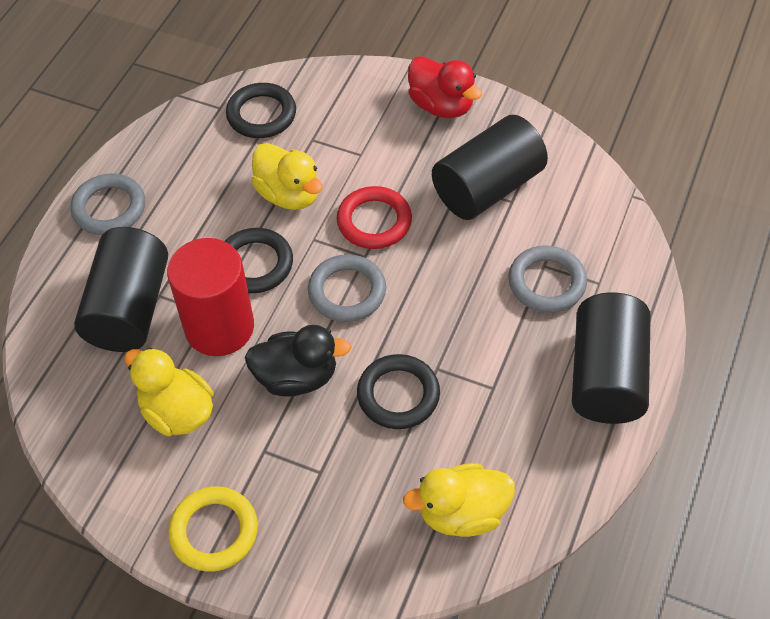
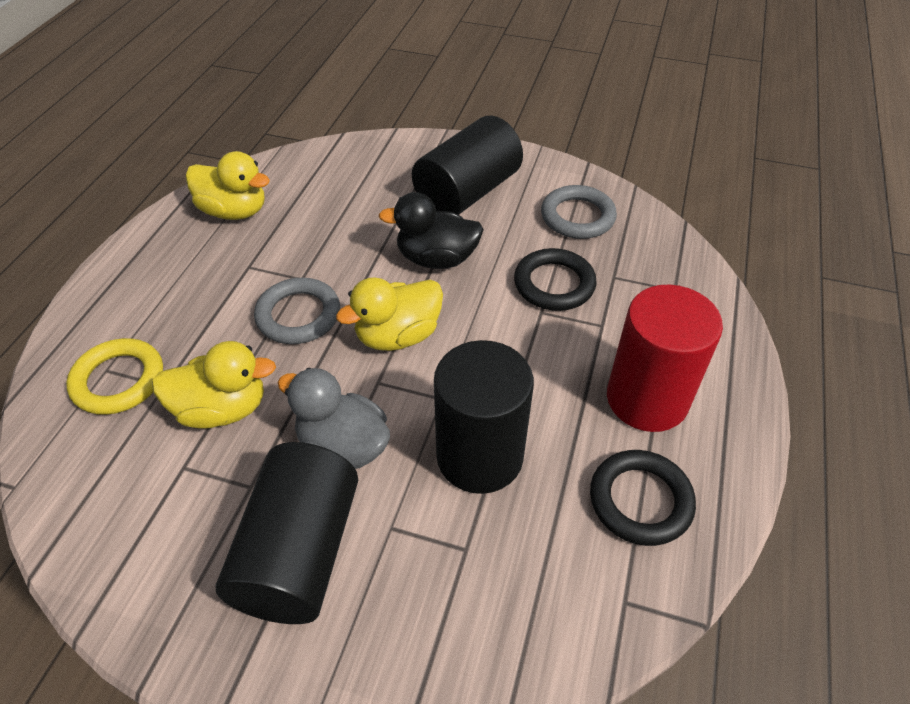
black ring: [225,228,293,293] [226,83,296,138] [357,354,440,429] = 3 -> [514,248,597,311] [590,450,696,546] = 2
grey duck: none = 0 -> [278,368,390,469] = 1
grey ring: [70,173,145,235] [308,254,386,322] [508,245,587,313] = 3 -> [254,278,340,344] [541,185,617,239] = 2
red duck: [408,56,482,118] = 1 -> none = 0
red ring: [337,186,412,249] = 1 -> none = 0

